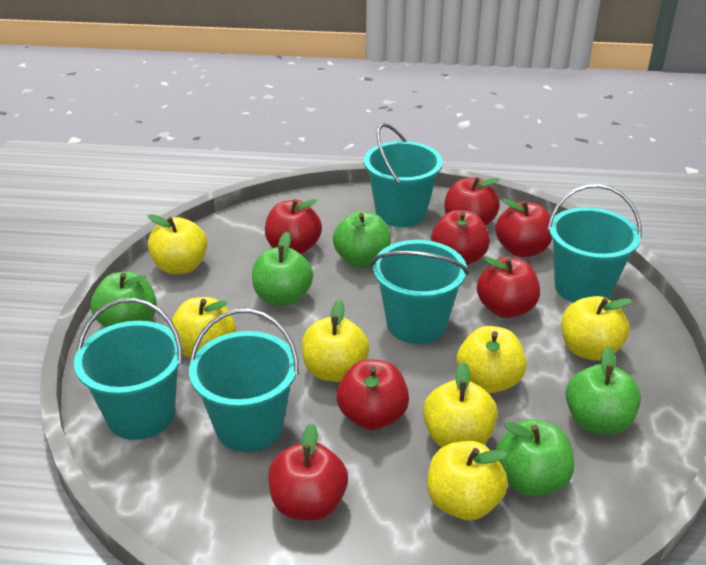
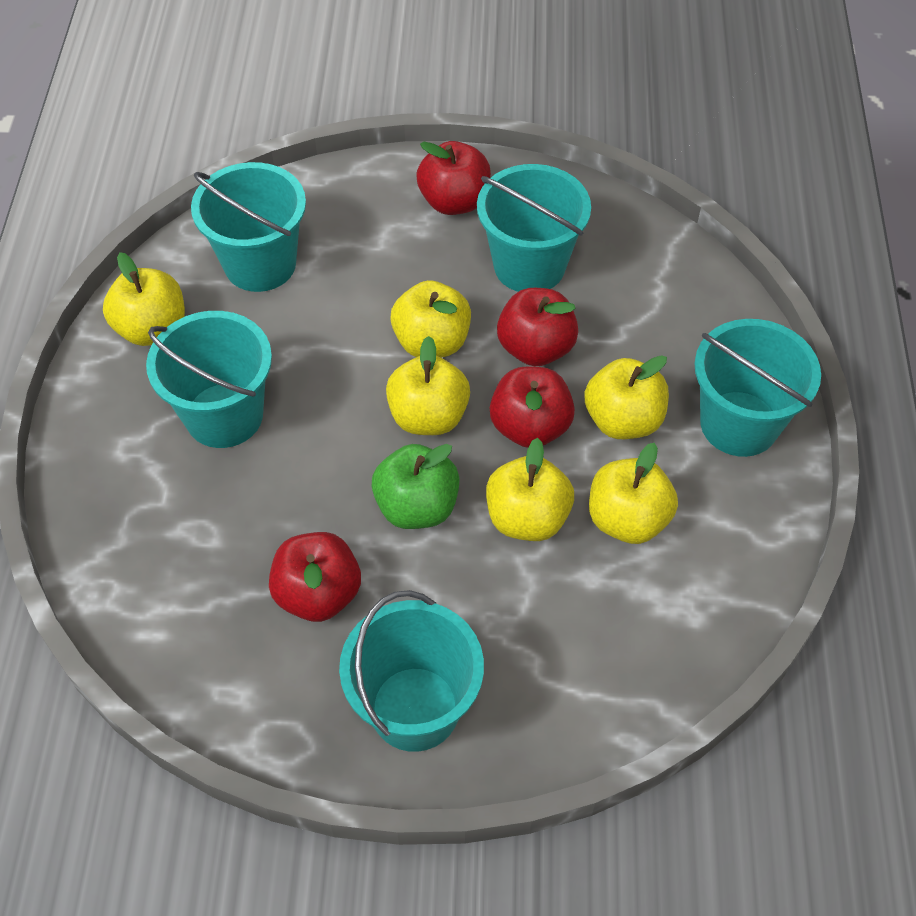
green apple: [91,272,157,327] [252,232,313,306] [333,211,391,268] [496,419,574,496] [566,347,641,435] = 5 -> [372,444,460,529] = 1
red apple: [265,199,322,254] [268,423,348,521] [336,359,409,430] [431,210,490,265] [445,177,500,226] [477,257,540,318] [495,199,552,257] = 7 -> [269,532,361,622] [416,141,491,215] [490,366,575,448] [497,288,579,366] = 4
yellow apple: [148,214,208,275] [169,297,236,358] [302,300,369,382] [423,361,498,447] [427,441,508,520] [457,326,527,393] [561,296,632,361] = 7 -> [103,252,185,346] [386,336,470,435] [390,280,471,358] [486,438,574,541] [584,355,669,439] [589,443,678,544] = 6

